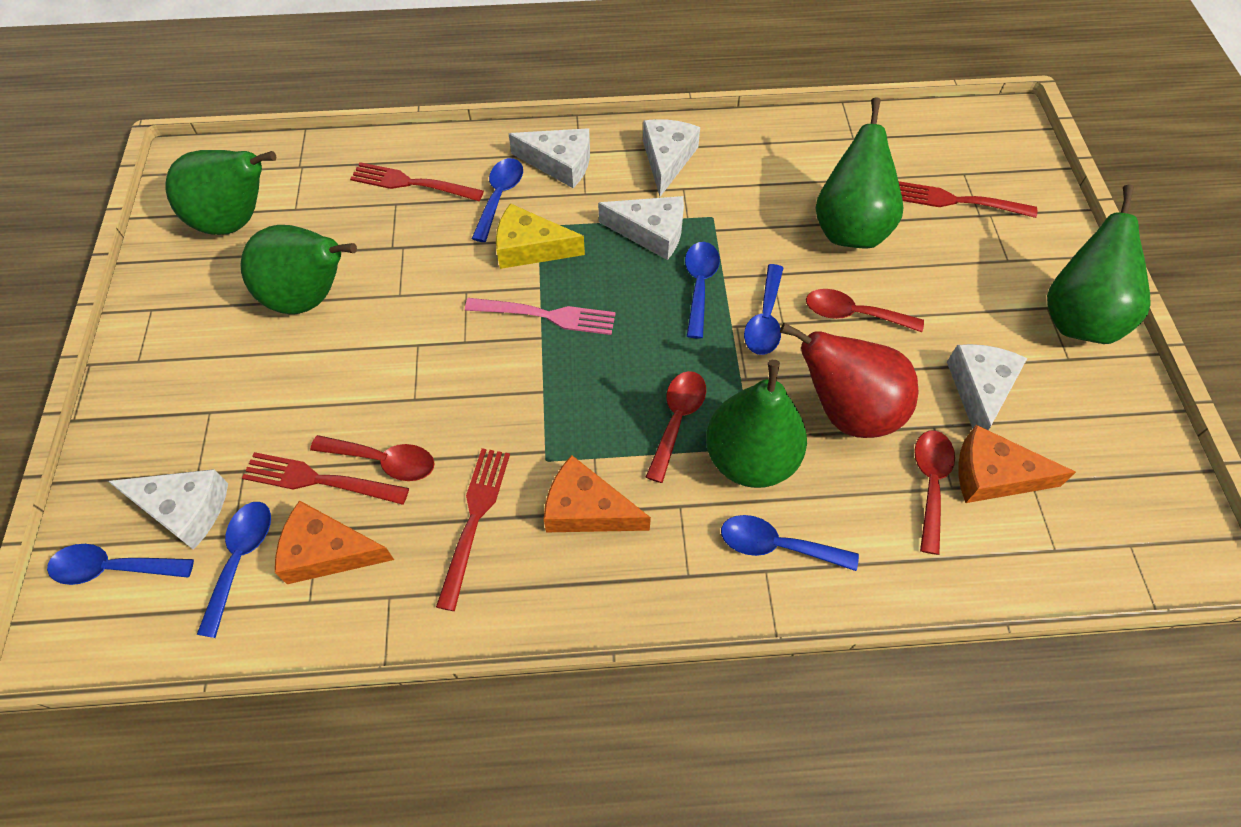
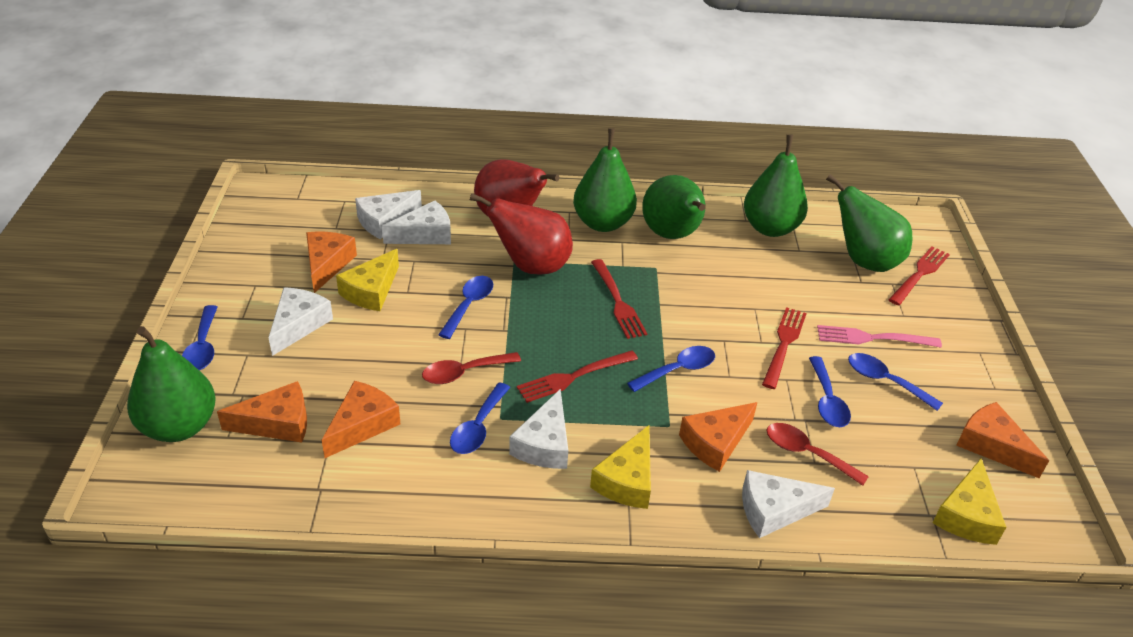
orange cheese: [275,500,394,584] [543,455,651,532] [958,425,1076,503] = 3 -> [217,381,307,442] [306,232,357,293] [322,381,400,458] [679,402,758,472] [956,402,1049,478] = 5
red pear: [780,323,919,438] = 1 -> [470,193,573,275] [474,159,559,216] = 2
red spoon: [310,435,435,481] [646,371,706,483] [806,289,924,332] [914,431,955,555] = 4 -> [422,352,521,384] [766,423,869,486] = 2
yellow cheese: [496,203,585,269] = 1 -> [336,249,399,311] [590,425,651,509] [933,458,1006,545] = 3

